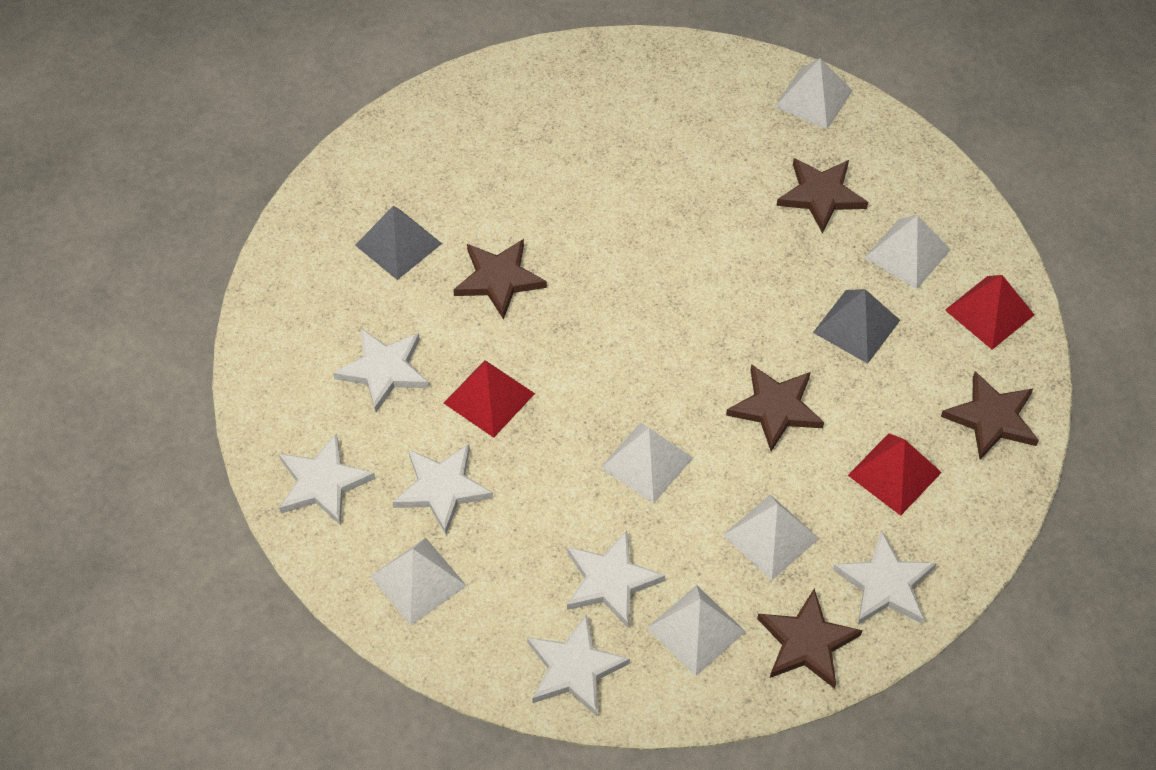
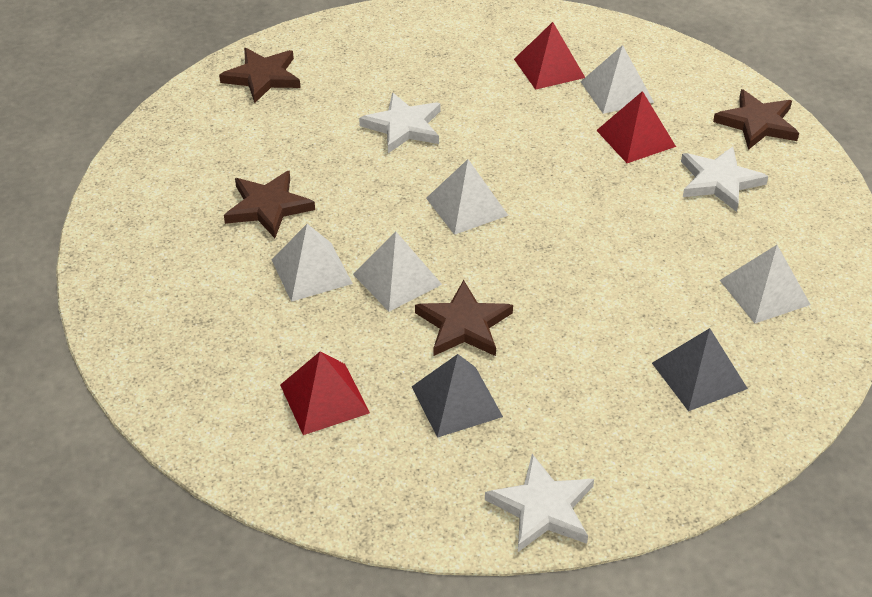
brown star: [453,239,547,320] [726,364,824,451] [757,588,863,689] [776,158,868,234] [941,371,1039,459] = 5 -> [219,48,301,103] [224,170,315,238] [415,280,513,356] [713,89,799,150] = 4
white pyramid: [370,538,467,626] [600,422,693,504] [647,585,746,676] [723,495,819,580] [775,58,853,129] [865,215,951,289] = 6 -> [271,224,353,302] [353,232,442,312] [426,159,509,235] [581,45,654,114] [720,245,811,323] = 5
white star: [279,433,375,526] [333,328,429,412] [392,444,493,534] [527,614,630,716] [567,530,665,628] [833,531,937,625] = 6 -> [359,93,440,153] [485,454,594,552] [681,146,768,212] = 3

